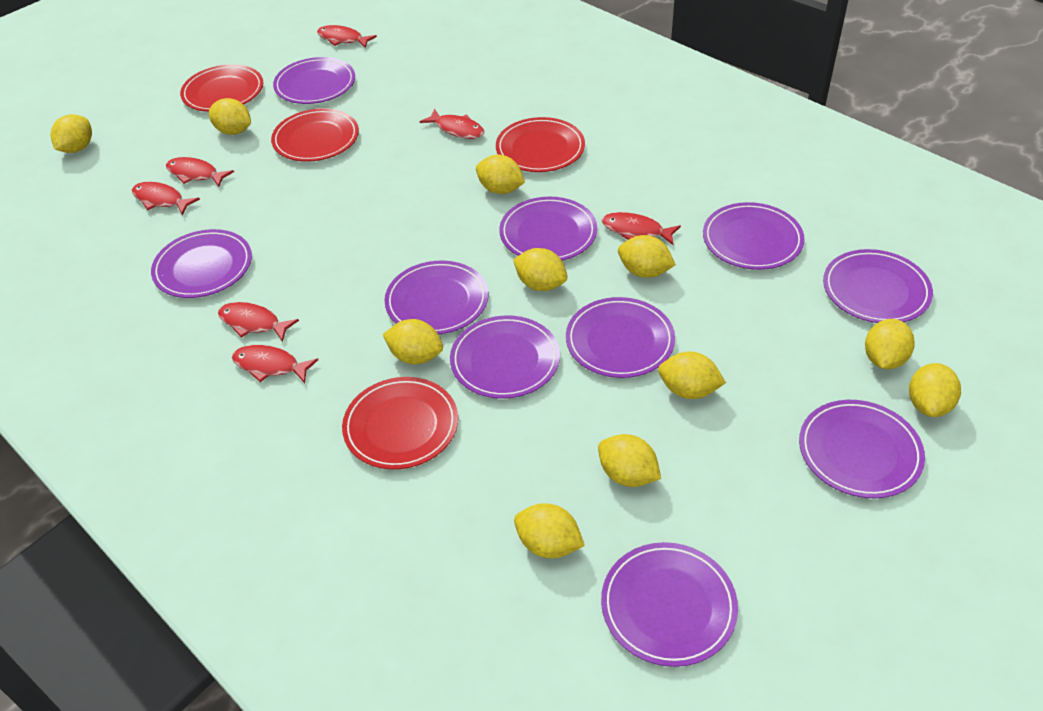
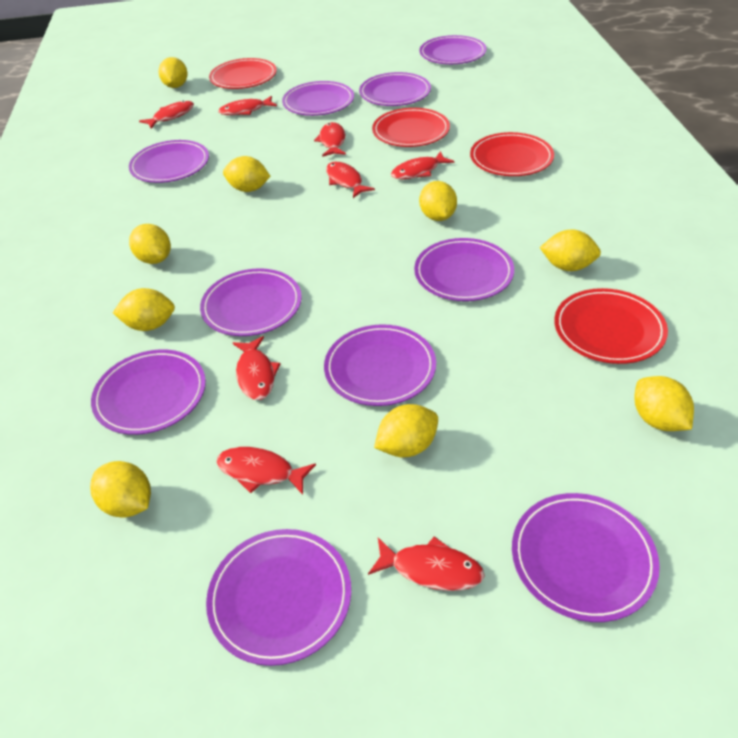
red fish: [132,182,200,215] [166,157,234,187] [218,302,299,342] [232,345,318,383] [317,25,377,48] [420,109,485,139] [602,212,681,245] = 7 -> [139,100,194,128] [216,447,316,495] [218,96,277,115] [233,336,281,400] [314,122,346,157] [326,162,375,198] [368,536,484,591] [391,151,454,179] = 8
yellow lemon: [51,114,92,153] [209,98,251,135] [383,319,443,364] [476,155,525,194] [513,248,567,291] [514,503,585,558] [598,434,661,487] [618,235,676,278] [658,352,726,399] [865,319,915,369] [909,363,961,417] = 11 -> [90,461,151,518] [113,288,175,331] [129,224,171,264] [159,57,187,88] [223,156,270,192] [374,404,438,457] [419,181,457,221] [539,230,601,271] [634,376,694,431] = 9

